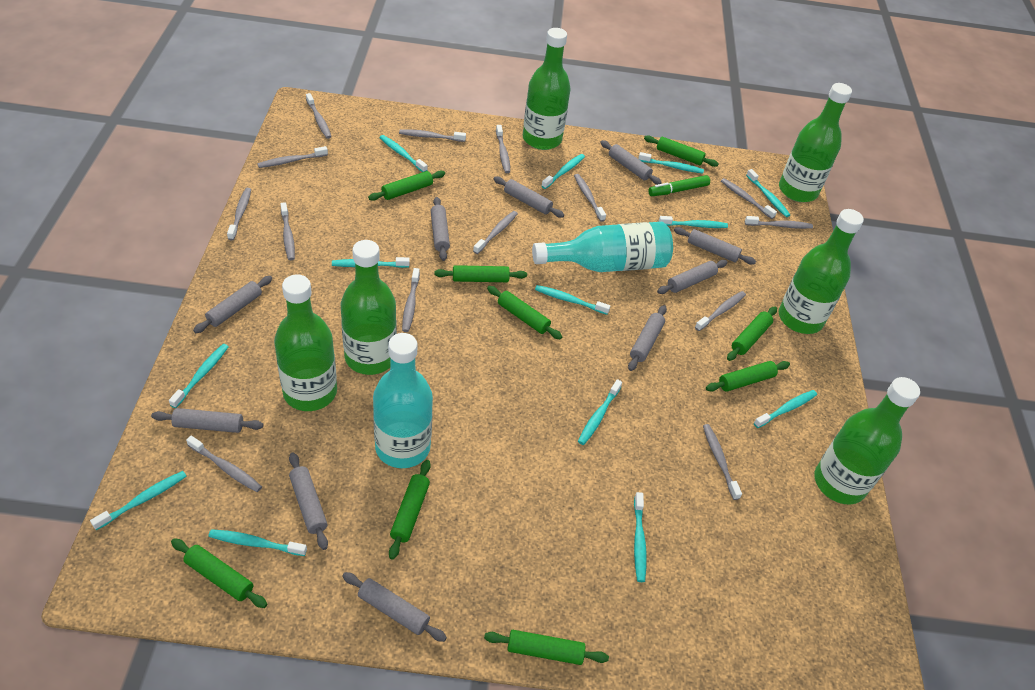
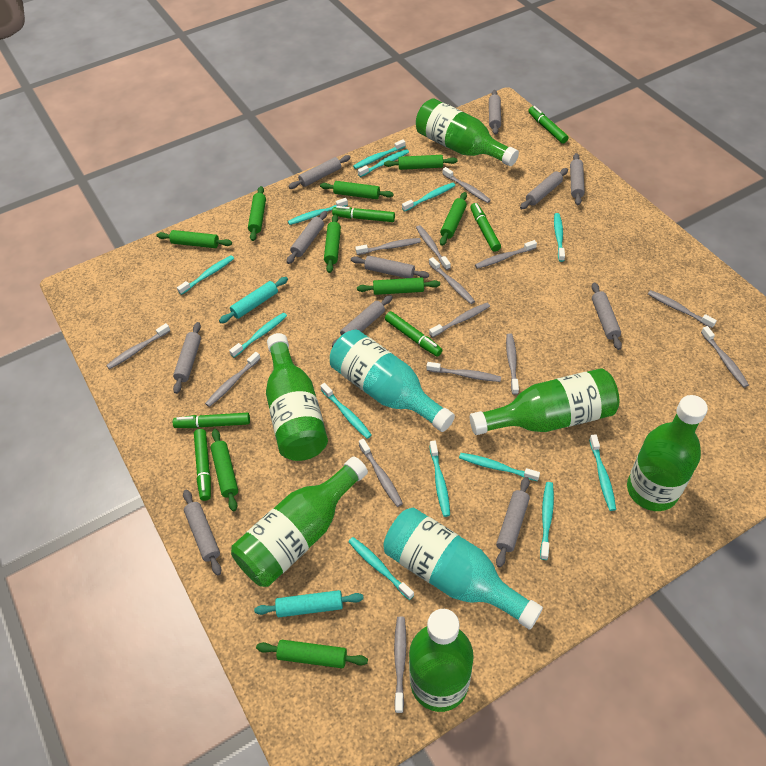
green marker: [648,175,710,196] = 1 -> [173,413,250,428] [194,429,211,501] [332,206,395,222] [385,311,442,357] [470,203,501,252] [528,106,568,144] = 6
grey rolling pin: [151,408,264,433] [193,276,272,333] [289,453,328,550] [342,572,447,642] [431,197,450,261] [493,176,564,218] [600,140,662,185] [628,305,667,371] [657,260,728,294] [674,227,756,265] = 10 -> [173,322,201,394] [183,490,221,576] [287,211,327,264] [288,155,351,189] [332,295,393,347] [351,256,429,278] [489,90,501,135] [496,477,530,568] [520,168,568,209] [570,153,585,205] [591,282,622,350] = 11
turquoise rolling pin: none = 0 -> [219,277,288,323] [254,590,364,617] = 2

